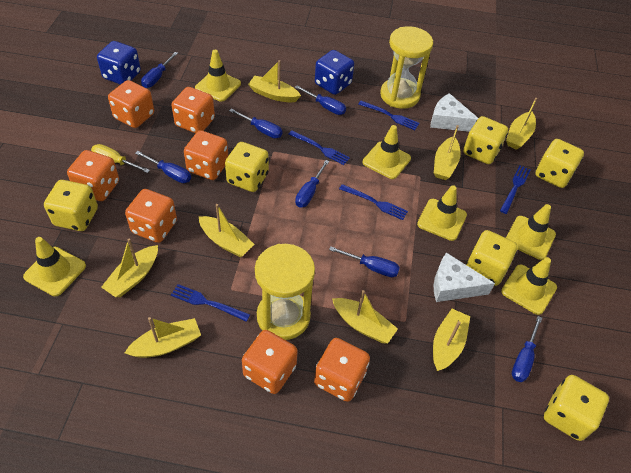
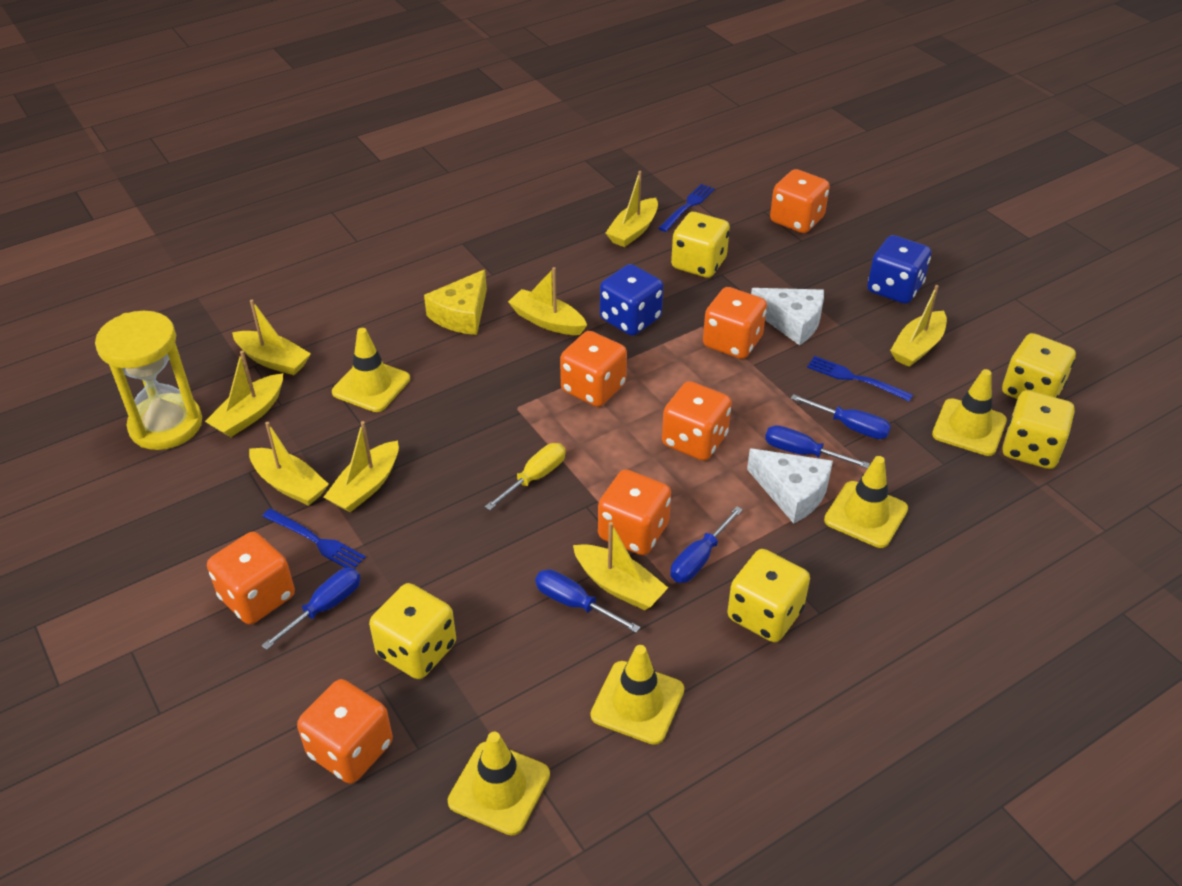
blue fork: [171,284,250,322] [288,130,350,165] [339,184,408,220] [358,101,419,130] [500,165,530,214] = 5 -> [262,508,366,568] [658,184,715,232] [807,356,913,401] = 3
blue screwdriver: [135,151,191,183] [141,52,178,88] [229,108,282,138] [295,86,346,115] [295,160,329,207] [329,247,400,277] [512,316,542,382] = 7 -> [261,568,361,650] [535,569,640,633] [671,507,743,583] [765,425,870,468] [791,394,891,439] = 5
yellow cheese: none = 0 -> [424,269,487,335] = 1
yellow dice: [44,180,98,231] [225,142,269,192] [463,116,508,164] [466,230,518,286] [535,139,584,188] [544,375,609,441] = 6 -> [369,583,456,679] [671,212,730,278] [727,549,810,642] [1002,333,1076,399] [1002,390,1075,469] = 5
yellow hourglass: [255,244,315,340] [380,26,433,109] = 2 -> [95,311,202,450] = 1
yellow traffic cone: [23,237,86,296] [195,50,241,102] [363,125,411,179] [417,185,467,241] [501,257,557,315] [506,204,556,260] = 6 -> [332,328,410,412] [448,732,550,836] [591,645,684,745] [824,456,908,548] [932,369,1007,456] = 5

